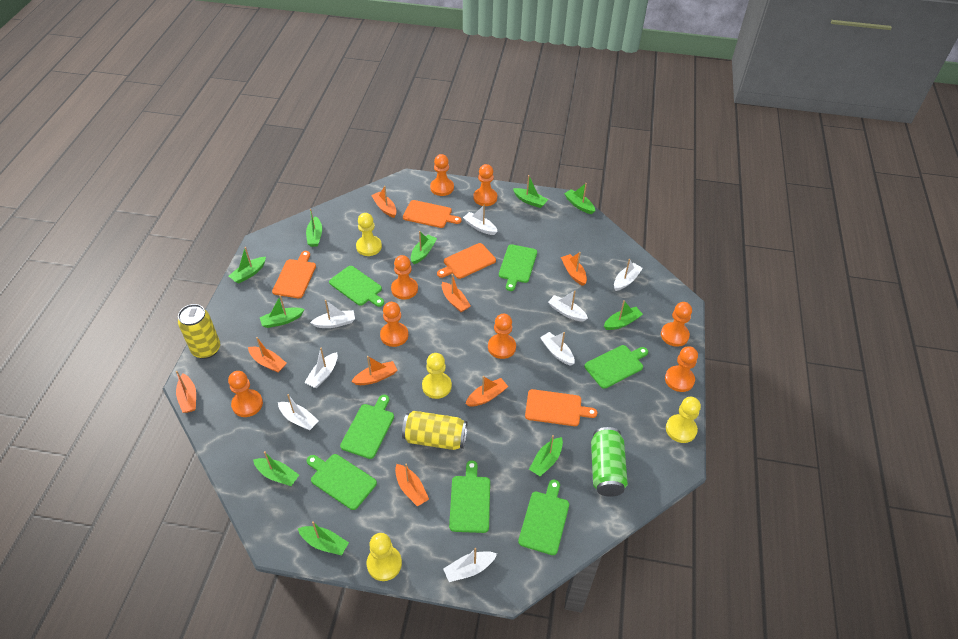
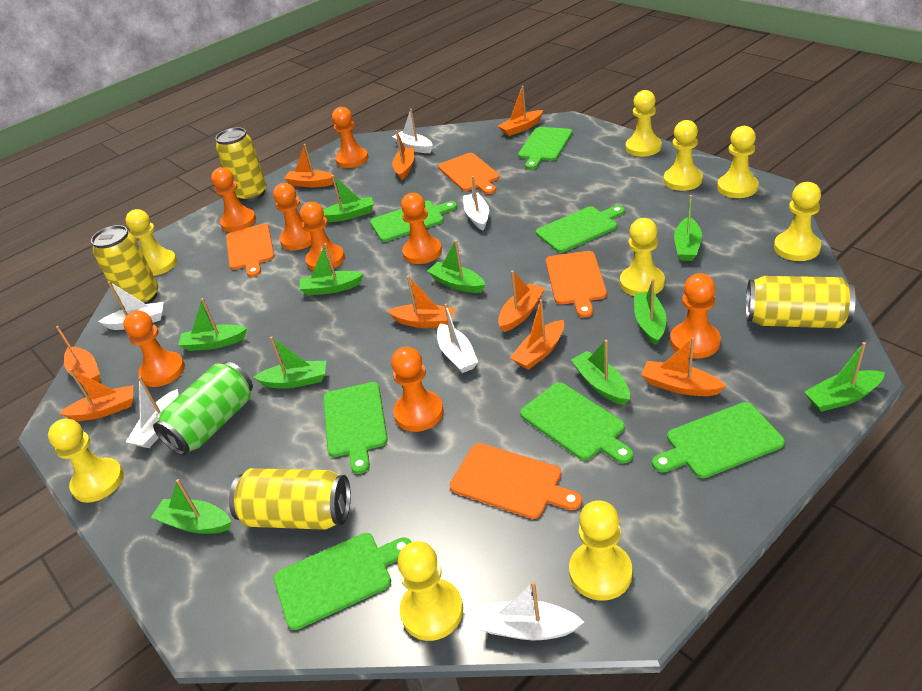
orange boat: [176,371,196,413] [248,337,287,373] [351,356,397,385] [371,186,397,218] [395,464,429,507] [442,274,471,312] [466,376,508,407] [561,252,587,286] = 8 -> [56,326,100,383] [59,369,133,421] [284,144,335,187] [388,276,456,328] [392,130,414,180] [498,86,543,136] [498,270,545,332] [510,299,564,370] [641,337,726,396] = 9
white boat: [278,394,319,431] [304,348,338,388] [310,300,355,328] [443,548,497,582] [463,205,498,235] [540,332,575,366] [548,290,588,321] [614,259,643,291] = 8 -> [98,281,163,330] [126,376,179,448] [392,109,433,153] [437,304,478,373] [463,176,489,230] [478,581,584,640] = 6
yellow can: [178,304,220,359] [402,411,467,450] = 2 -> [91,225,158,304] [215,127,267,202] [229,468,351,530] [746,276,856,328] = 4
yellow pawn: [356,213,382,256] [367,533,402,581] [422,353,452,399] [666,397,701,443] = 4 -> [48,419,124,503] [125,209,177,276] [397,541,463,641] [569,500,632,601] [620,218,665,296] [626,90,662,157] [663,120,703,191] [717,126,758,198] [774,182,821,261] = 9

